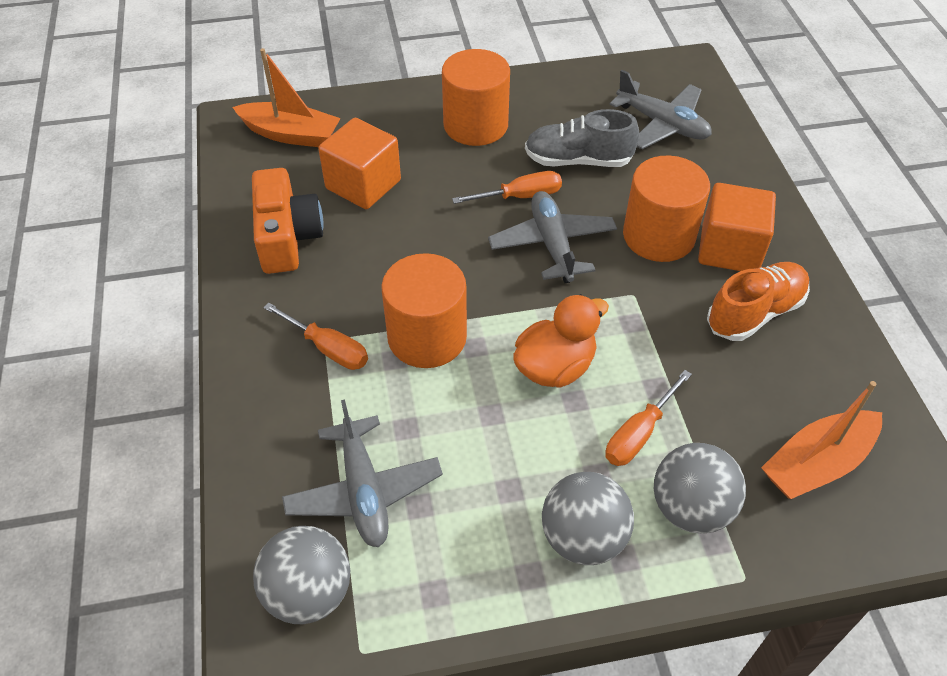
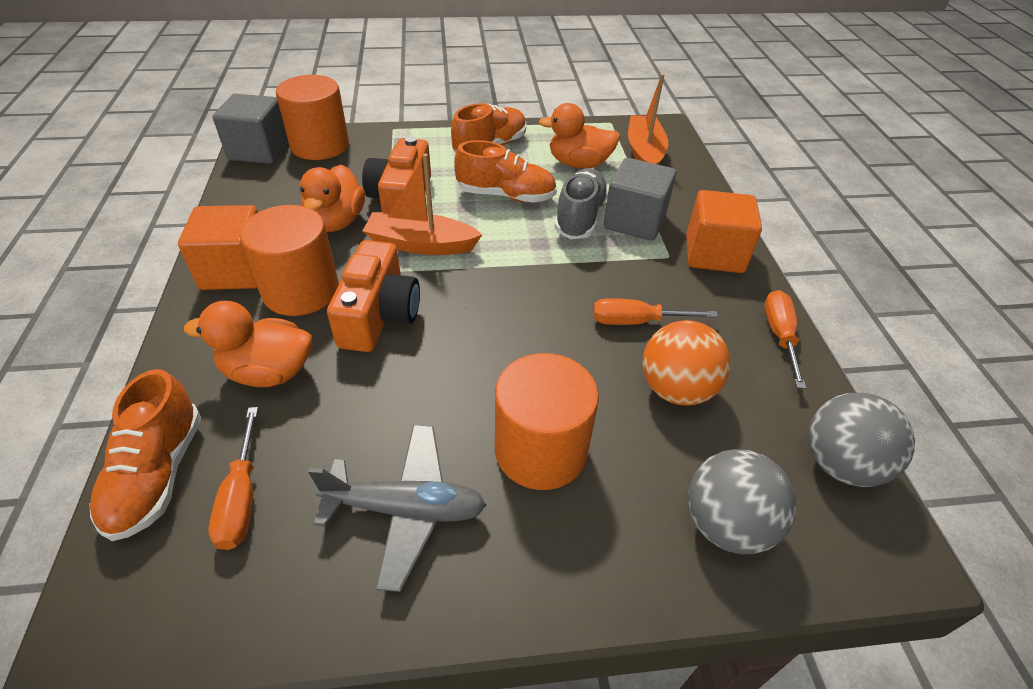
grey ball: [253,526,351,624] [542,472,634,565] [654,443,746,534] = 3 -> [688,449,797,554] [808,392,915,487] = 2
grey cube: none = 0 -> [213,94,288,164] [603,158,676,241] = 2
grey plane: [282,399,443,547] [488,191,617,283] [609,70,712,149] = 3 -> [308,425,486,592] = 1
orange ball: none = 0 -> [642,320,731,406] = 1
orange camera: [252,168,324,274] = 1 -> [327,240,420,352] [362,136,431,212] = 2
orange duck: [513,294,609,388] = 1 -> [184,301,312,387] [300,165,365,232] [538,103,620,169] = 3
orange shoe: [707,262,810,341] = 1 -> [89,369,201,541] [451,103,526,153] [454,140,557,203] = 3

